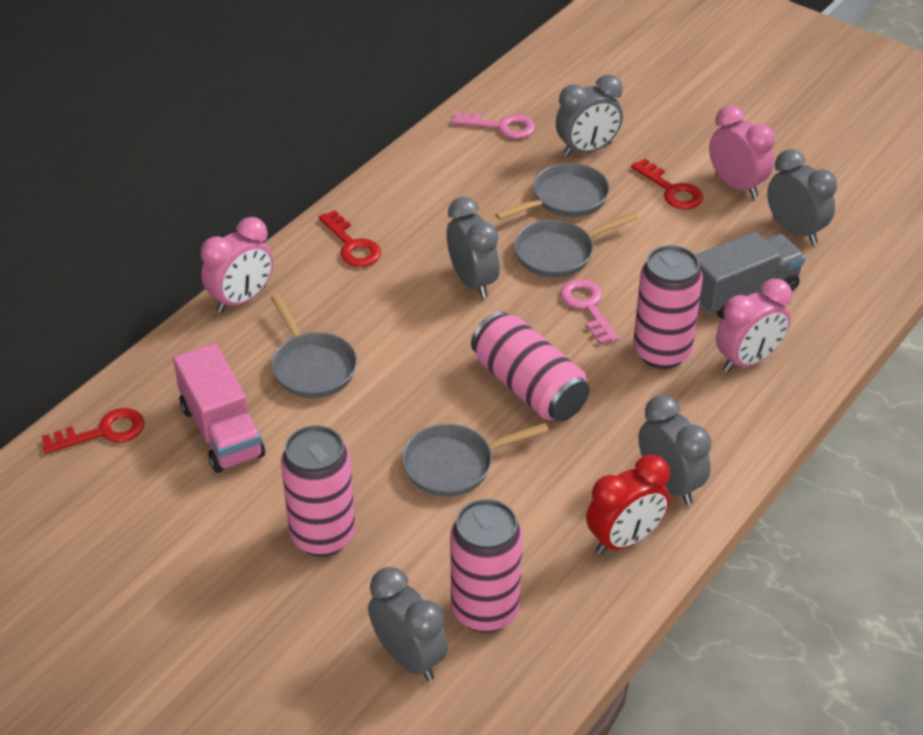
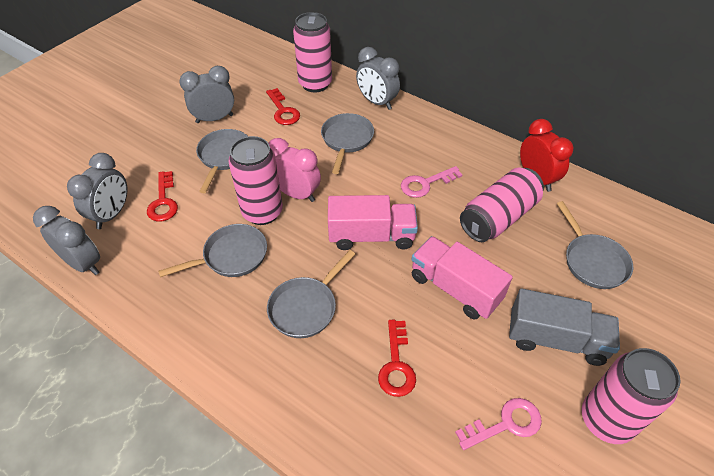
grey clock: [368,567,448,681] [447,197,500,298] [556,75,623,157] [638,395,711,505] [767,149,837,245] = 5 -> [33,206,100,275] [67,153,127,229] [179,66,234,123] [356,47,400,110] = 4
grey pan: [271,294,357,398] [402,423,549,497] [495,163,610,220] [514,212,638,278] = 4 -> [158,224,267,277] [196,129,248,193] [267,250,355,338] [321,113,374,174] [557,201,633,289] = 5
pink clock: [200,217,273,313] [709,105,775,198] [716,279,792,372] = 3 -> [269,138,321,202] = 1
pink truck: [173,343,265,473] = 1 -> [328,195,418,250] [411,236,513,320] = 2

